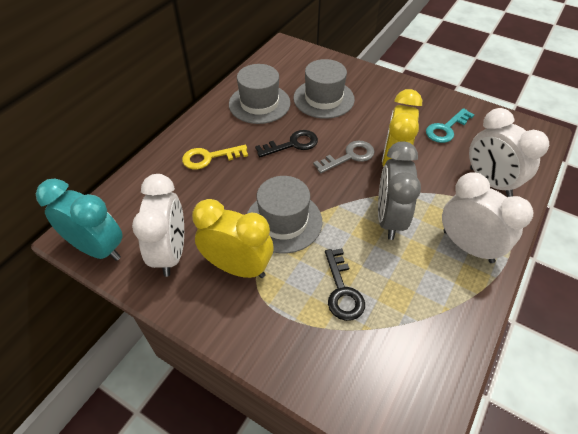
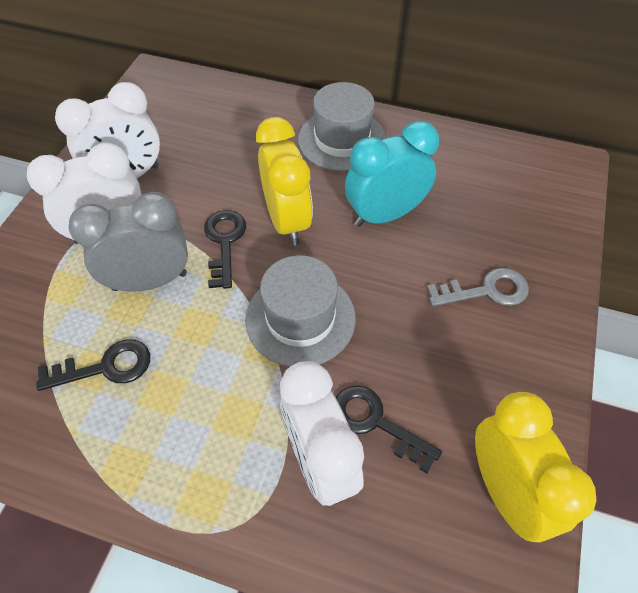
black key: [255,130,318,157] [325,248,365,321] = 2 -> [36,339,150,391] [204,210,246,289] [336,386,442,474] = 3
grey hat: [229,64,291,124] [247,176,323,253] [293,59,355,119] = 3 -> [245,255,356,367] [298,82,386,171] = 2
turquoise key: [426,108,474,143] = 1 -> none = 0
yellow key: [182,145,248,169] = 1 -> none = 0

